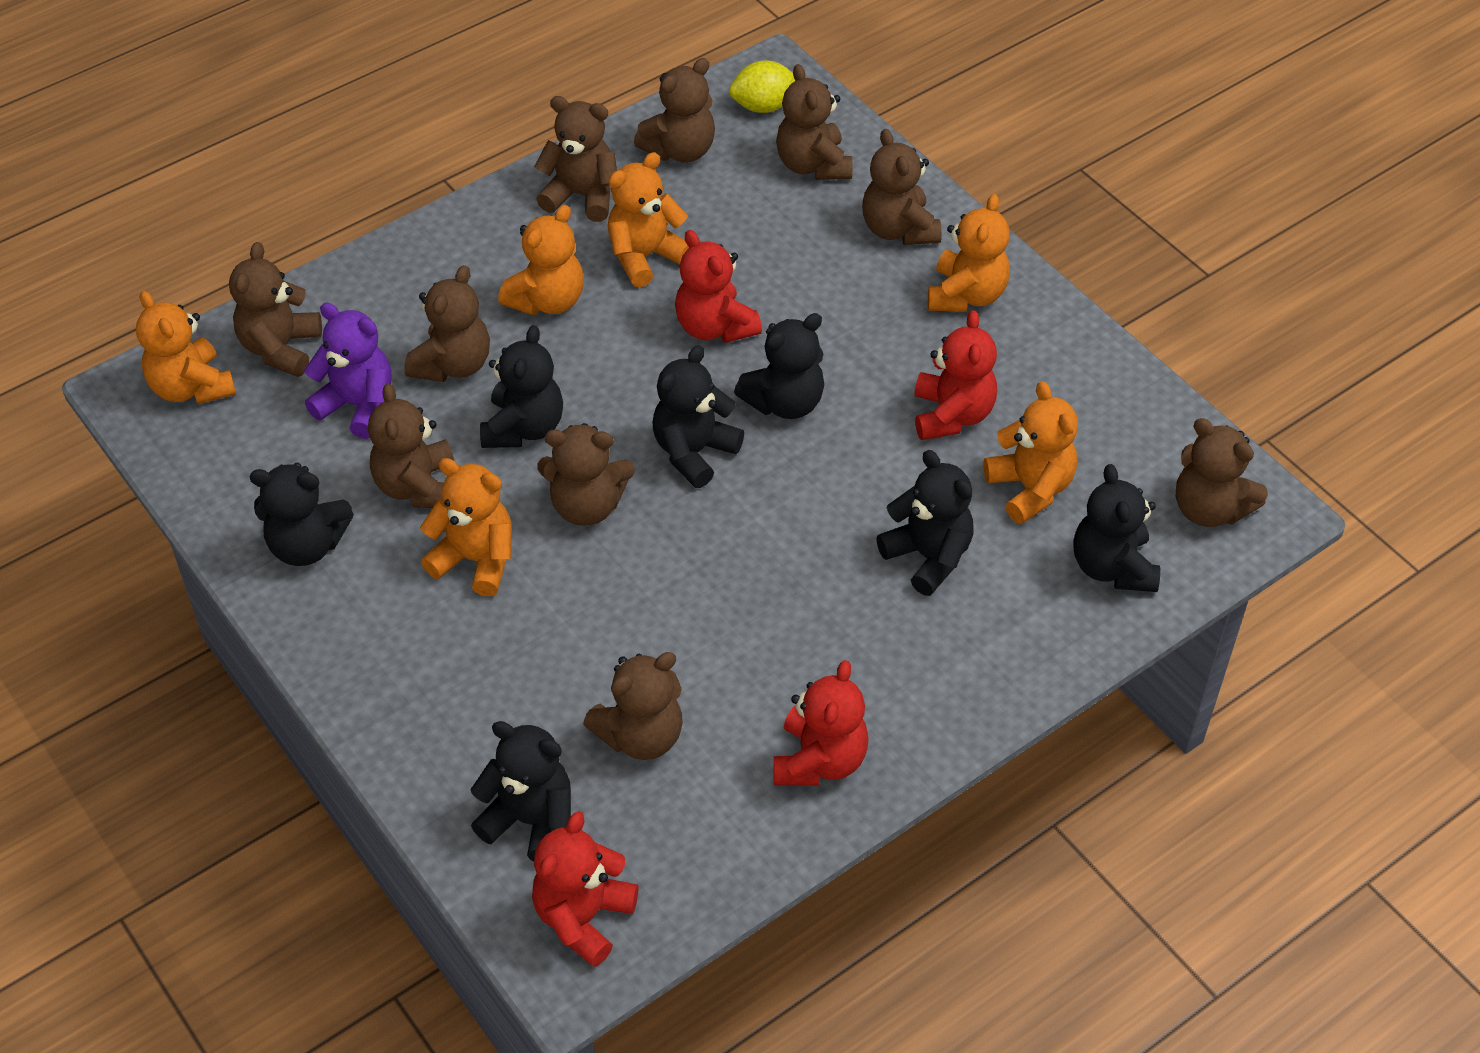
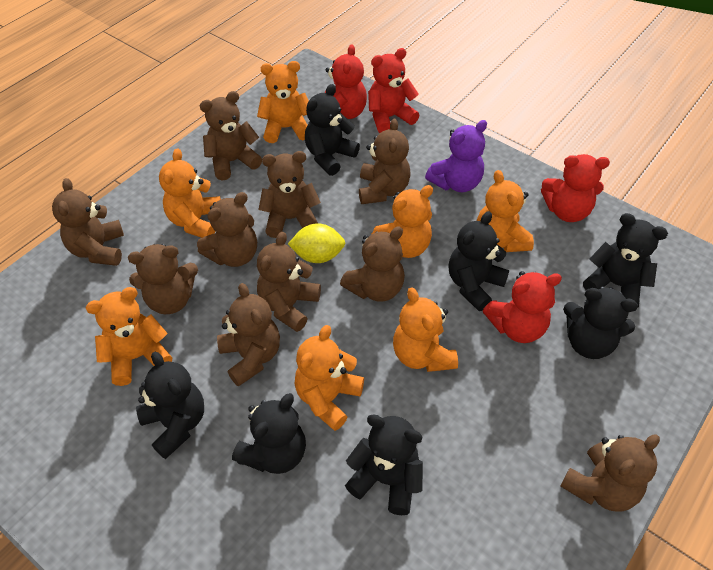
orange teddy bear: [136,291,236,404] [420,458,512,596] [498,205,584,315] [608,152,689,288] [928,194,1010,312] [984,381,1078,524] = 6 -> [85,287,172,386] [159,148,221,238] [257,61,309,143] [294,325,364,431] [372,185,433,258] [393,287,458,372] [477,170,534,252] = 7

